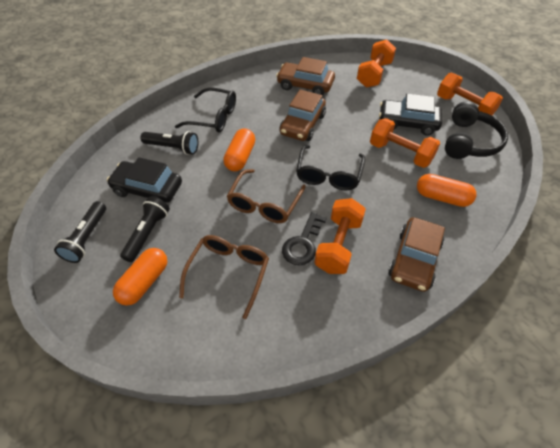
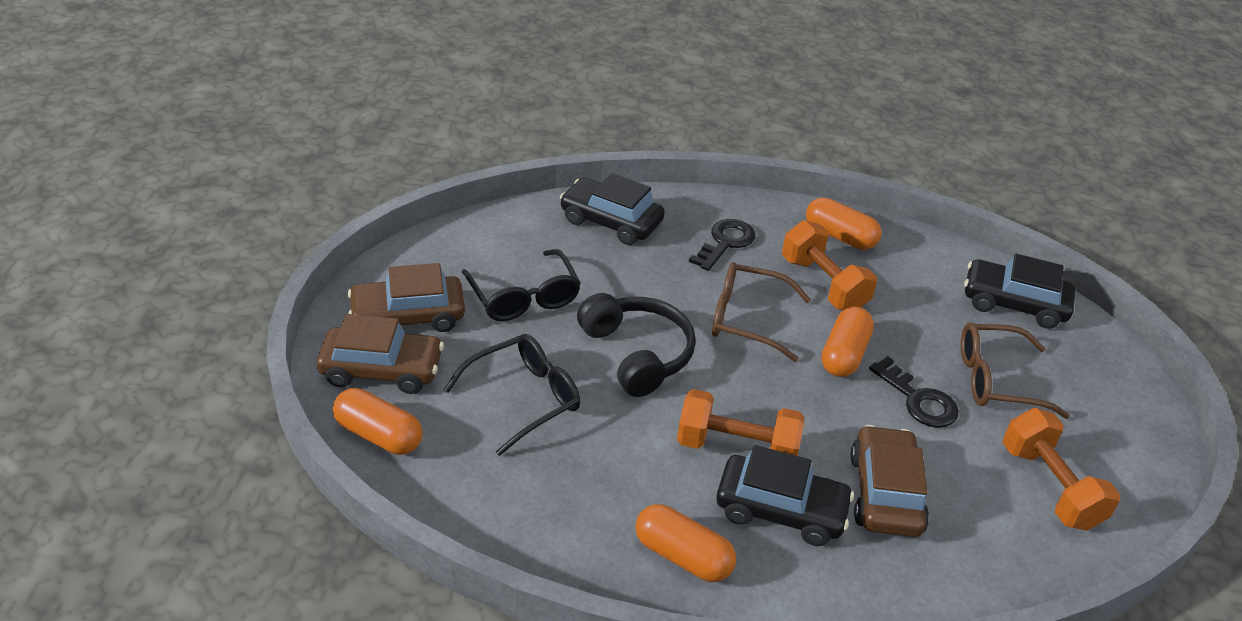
black car: [107,157,182,203] [379,93,442,136] = 2 -> [560,173,665,245] [716,445,854,546] [964,254,1075,329] = 3
black flashlight: [54,201,106,263] [120,197,170,262] [141,131,198,155] = 3 -> none = 0
black key: [282,212,327,265] = 1 -> [689,219,755,271] [869,356,959,428] = 2
orange capsule: [113,248,168,306] [223,128,255,171] [417,174,477,207] = 3 -> [333,388,423,455] [635,504,736,582] [806,197,882,250] [821,306,874,377] = 4
orange dumbbell: [315,198,366,274] [357,39,396,88] [370,118,440,168] [437,73,503,115] = 4 -> [677,389,804,456] [782,220,877,310] [1003,408,1120,531] = 3

